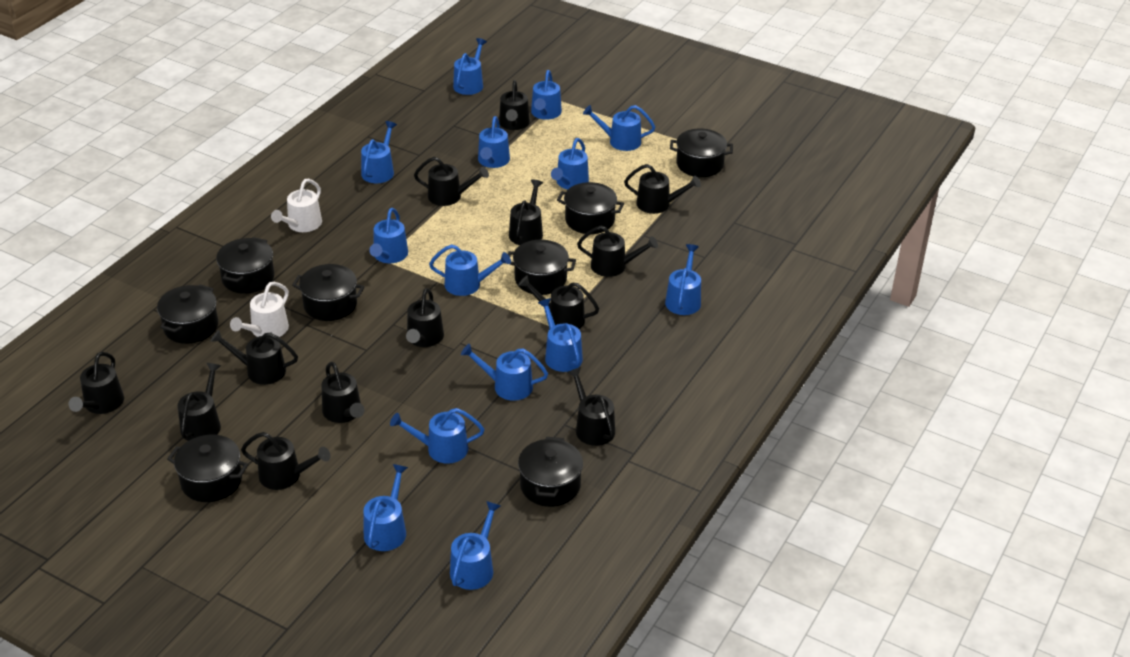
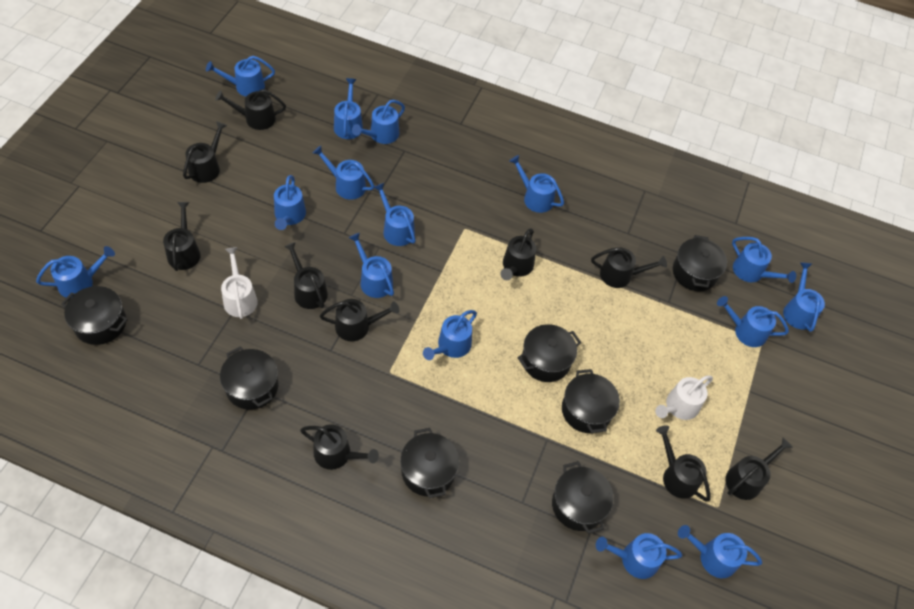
black pot: [157,284,218,344] [167,435,249,502] [216,237,274,294] [292,264,365,321] [508,239,576,295] [518,437,583,507] [557,182,624,234] [670,128,733,177] = 8 -> [61,286,128,345] [220,346,278,410] [400,428,459,498] [518,324,581,382] [552,461,614,534] [562,369,620,433] [673,235,727,291] = 7
black watering can: [69,352,124,414] [178,363,221,441] [210,330,298,385] [241,432,330,490] [321,362,364,423] [406,288,444,347] [414,157,489,206] [499,80,530,130] [509,179,543,245] [518,275,599,329] [568,367,615,446] [577,226,658,277] [624,164,701,214] = 13 -> [163,202,200,271] [183,121,227,183] [215,89,286,130] [284,242,328,309] [300,424,379,470] [320,299,399,341] [500,228,536,280] [591,247,667,288] [656,425,711,502] [725,438,793,500] = 10
blue watering can: [361,121,397,183] [363,464,408,551] [369,208,408,263] [390,408,484,464] [429,244,511,296] [450,501,501,590] [453,38,487,95] [461,344,548,401] [478,116,510,168] [531,70,562,120] [538,298,583,372] [551,138,589,189] [583,105,655,151] [665,244,701,315] = 14 -> [36,246,115,298] [206,56,275,96] [274,175,306,230] [313,146,374,200] [334,78,363,139] [349,233,394,298] [352,100,405,144] [373,183,416,246] [423,310,477,360] [509,155,564,213] [596,533,682,579] [678,525,762,578] [717,296,789,347] [732,237,796,283] [783,262,825,332] = 15

